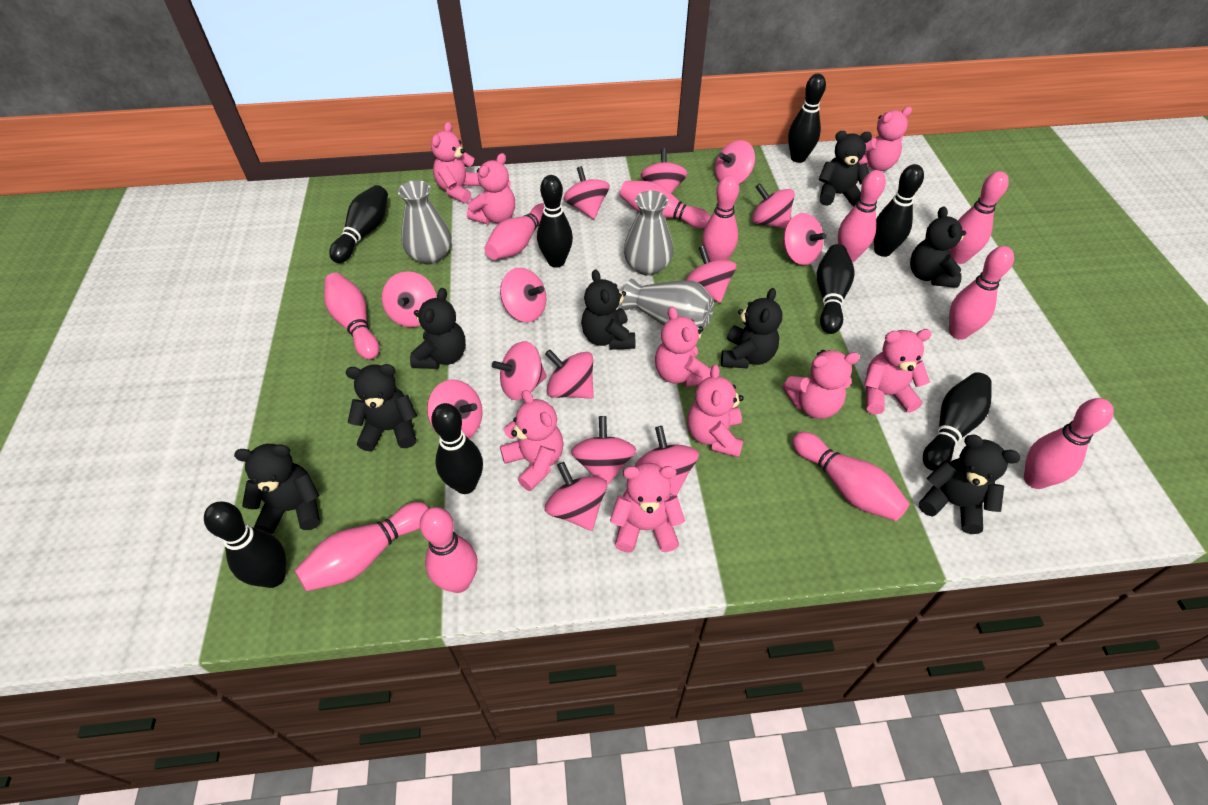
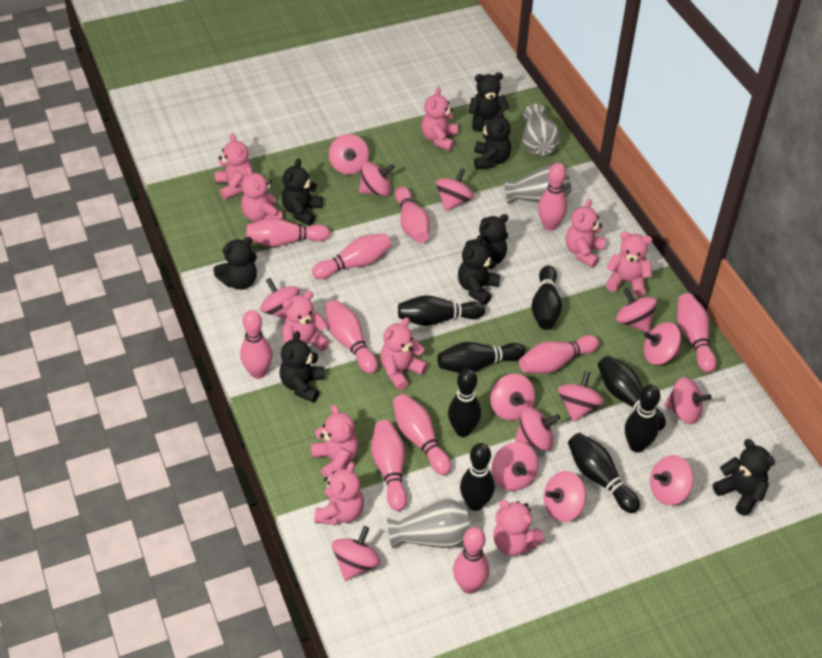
pink teddy bear: [431,122,481,203] [467,153,515,224] [500,390,564,491] [610,463,685,553] [655,307,711,387] [687,365,744,457] [782,350,860,419] [859,107,912,171] [864,329,932,415] = 9 -> [215,133,253,200] [241,166,283,222] [282,291,330,351] [310,405,359,478] [314,462,364,525] [380,317,428,390] [421,87,458,151] [493,500,545,556] [566,199,606,268] [606,231,652,297] = 10

